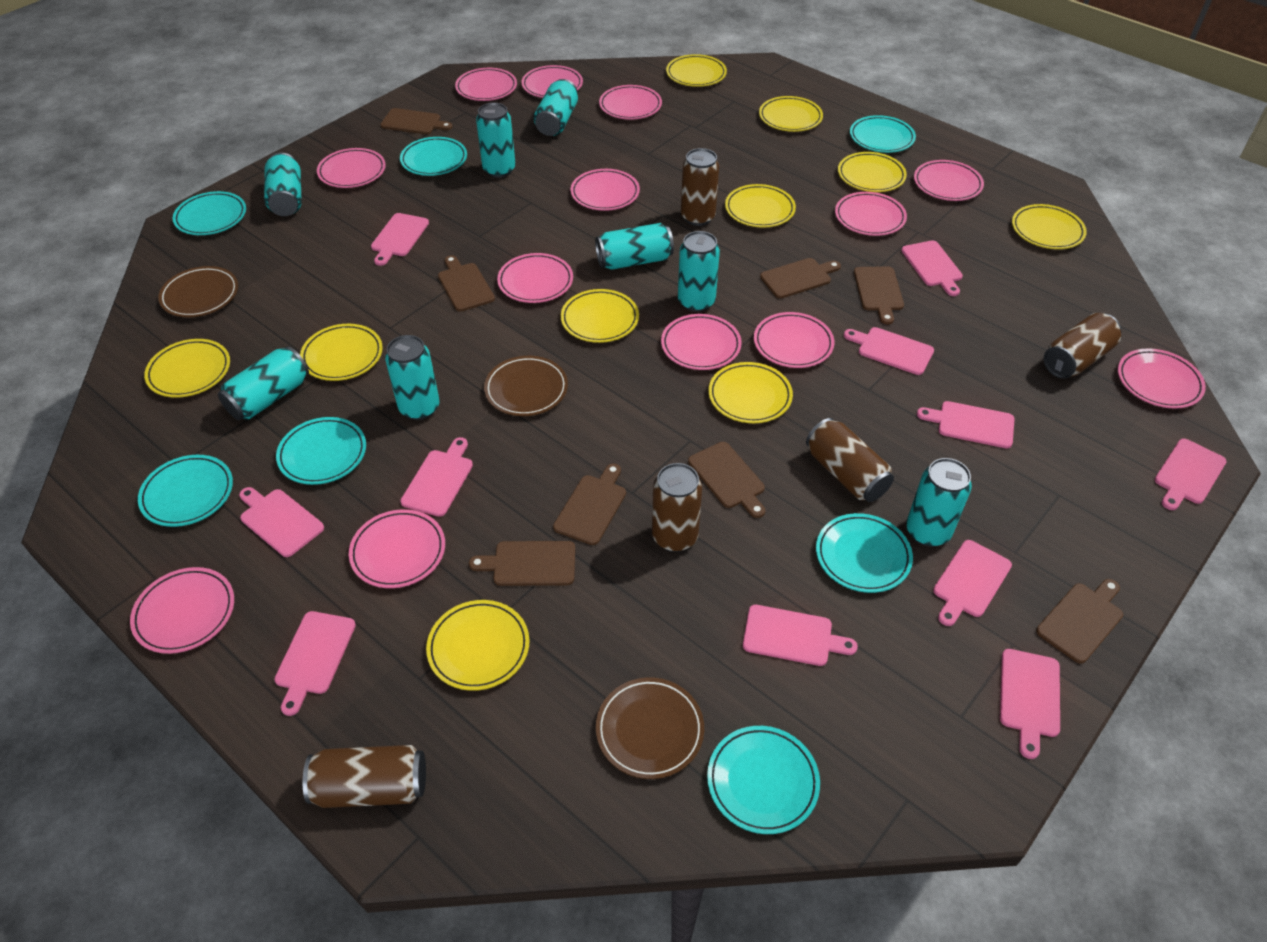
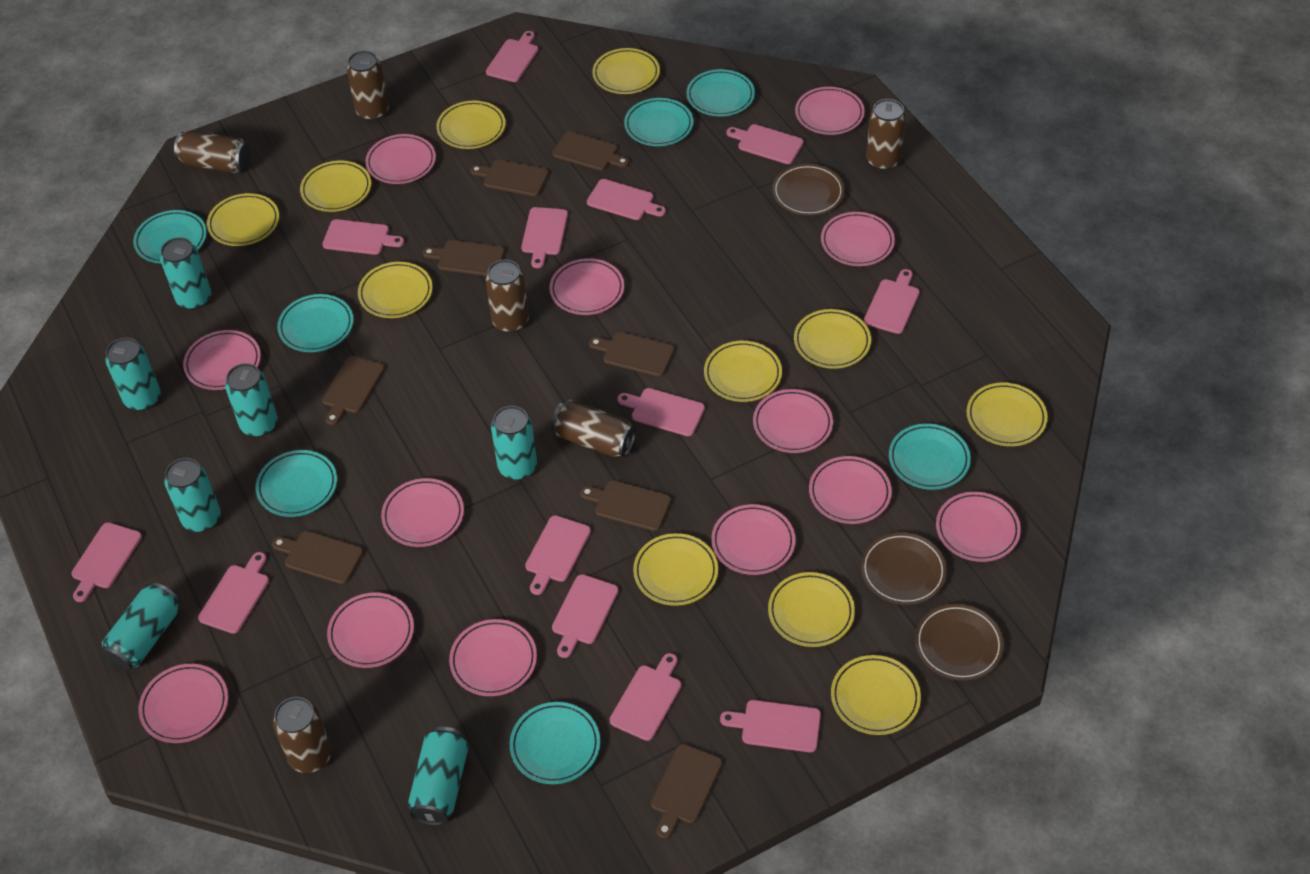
brown can: [303,745,426,808] [652,463,702,552] [681,148,719,226] [806,418,894,502] [1044,313,1121,379] = 5 -> [174,130,250,173] [273,697,332,773] [347,51,389,121] [485,259,529,333] [551,400,636,457] [866,99,906,171] = 6
pink cutting board: [239,487,324,557] [274,611,356,716] [371,213,429,266] [400,437,473,517] [743,605,858,666] [844,327,934,375] [901,240,963,296] [917,401,1015,448] [933,540,1012,626] [1000,649,1060,759] [1154,439,1227,510] = 11 -> [71,522,142,602] [198,552,269,634] [322,219,404,255] [486,31,538,82] [521,207,568,268] [525,515,591,595] [552,574,619,658] [587,179,666,220] [610,653,681,741] [617,388,705,436] [720,700,821,752] [727,124,804,164] [864,269,920,334] = 13
turquoise can: [218,346,309,420] [264,152,302,216] [385,335,440,420] [476,102,516,178] [534,79,578,136] [595,223,674,270] [678,231,720,312] [906,458,972,547] = 8 -> [101,582,181,671] [105,338,161,411] [160,237,211,310] [164,458,221,532] [225,363,278,437] [408,727,469,826] [491,406,537,480] = 7
yellow plate: [144,339,230,398] [300,324,383,381] [426,600,529,691] [561,289,639,343] [666,54,727,87] [708,362,793,423] [725,184,796,227] [759,96,823,132] [838,152,907,192] [1012,204,1087,249] = 10 -> [207,193,279,246] [300,161,371,212] [358,262,433,318] [436,101,506,149] [592,48,660,94] [633,533,718,606] [704,341,782,402] [768,572,855,647] [794,309,871,369] [831,655,921,735] [967,382,1048,446] = 11

